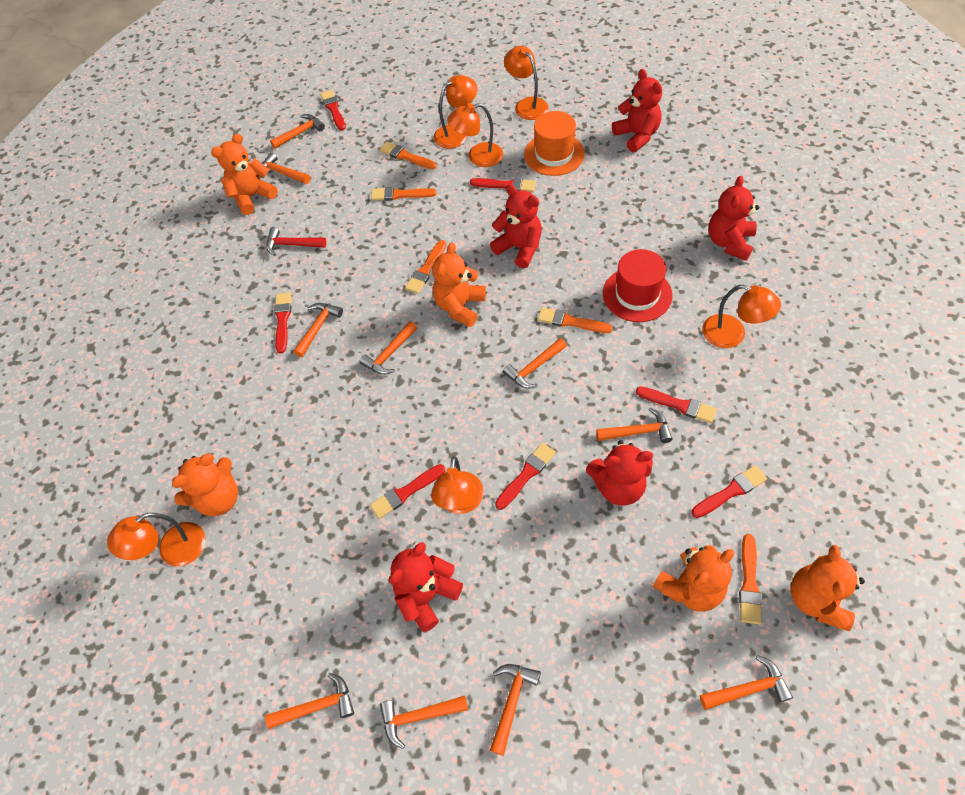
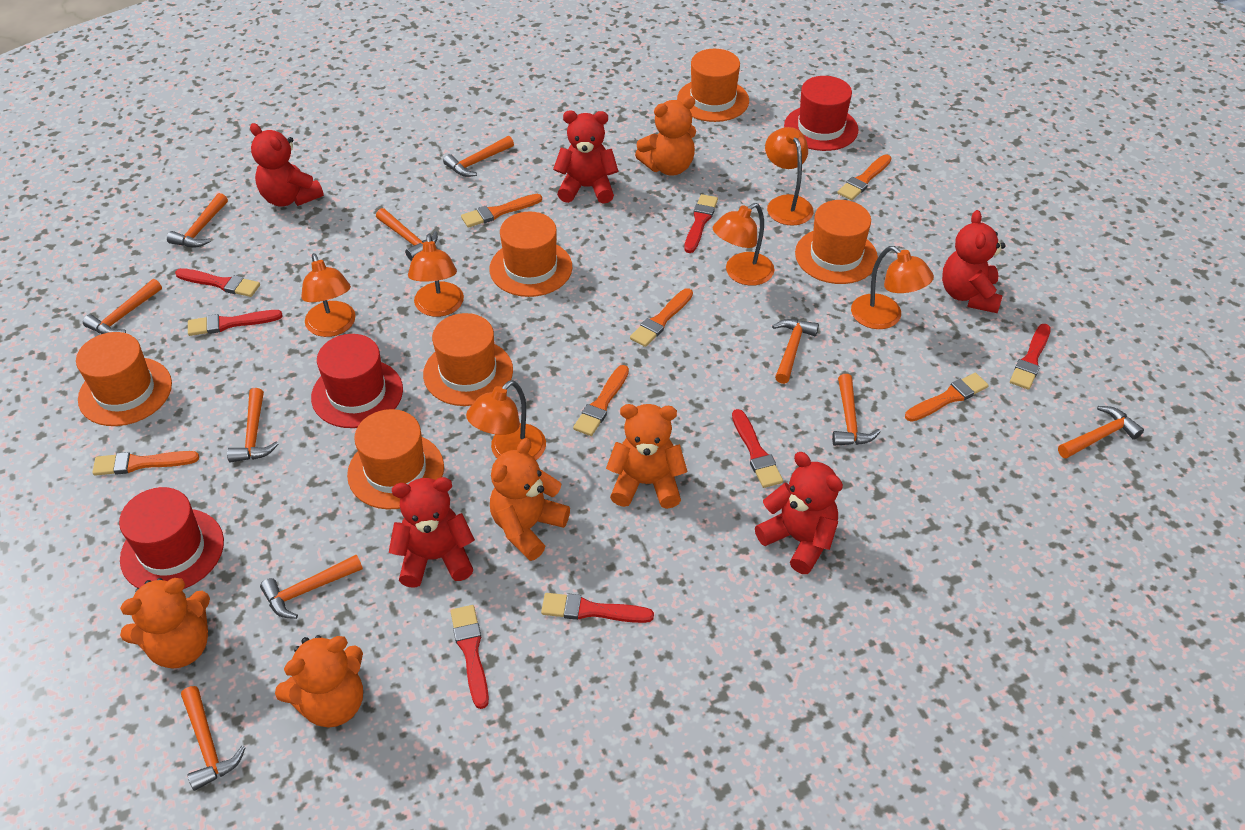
orange brush: [371,187,437,201] [379,142,437,169] [405,240,446,294] [538,307,613,333] [739,534,762,624] = 5 -> [92,451,199,476] [461,194,542,228] [573,365,629,436] [630,288,693,347] [837,154,891,200] [905,373,989,422] = 6
orange hat: [524,111,585,176] = 1 -> [76,332,172,426] [347,409,444,509] [423,313,513,406] [490,212,572,297] [677,49,749,122] [795,200,878,284] = 6
red hammer: [266,227,326,256] = 1 -> none = 0
red hat: [603,249,673,322] = 1 -> [119,487,224,589] [311,334,403,428] [784,76,858,151] = 3

